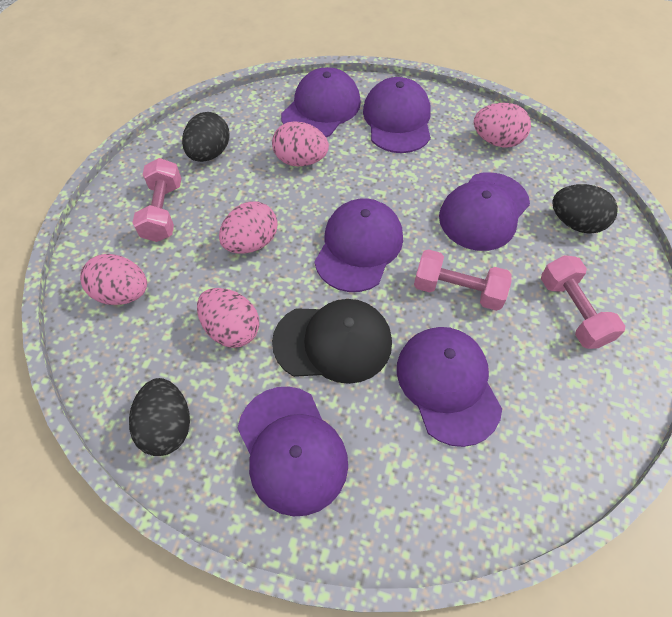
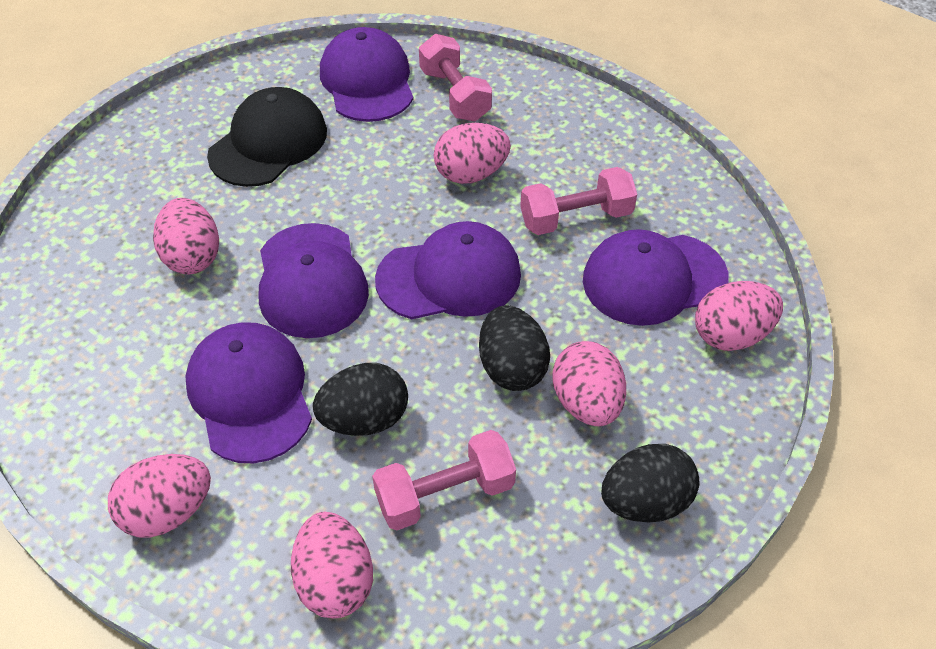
pink egg: [80,254,147,305] [197,288,259,348] [219,201,277,253] [272,121,329,166] [474,103,531,147] = 5 -> [108,454,211,537] [153,198,219,274] [291,512,373,619] [434,123,511,184] [552,341,626,426] [695,281,783,351] = 6
purple cap: [238,387,348,516] [281,67,361,137] [314,198,403,292] [363,77,431,153] [397,327,502,447] [439,172,530,251] = 6 -> [185,322,312,464] [258,223,369,338] [320,27,413,122] [375,221,521,319] [583,229,729,326] = 5

